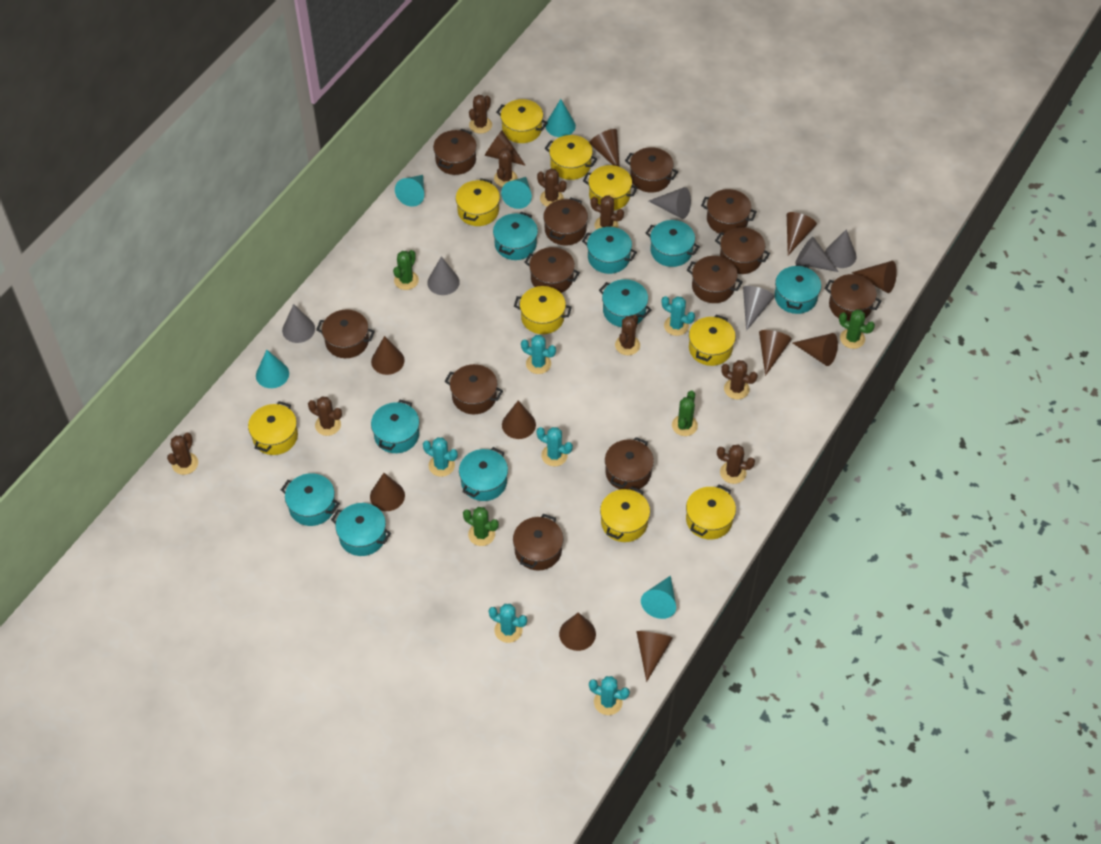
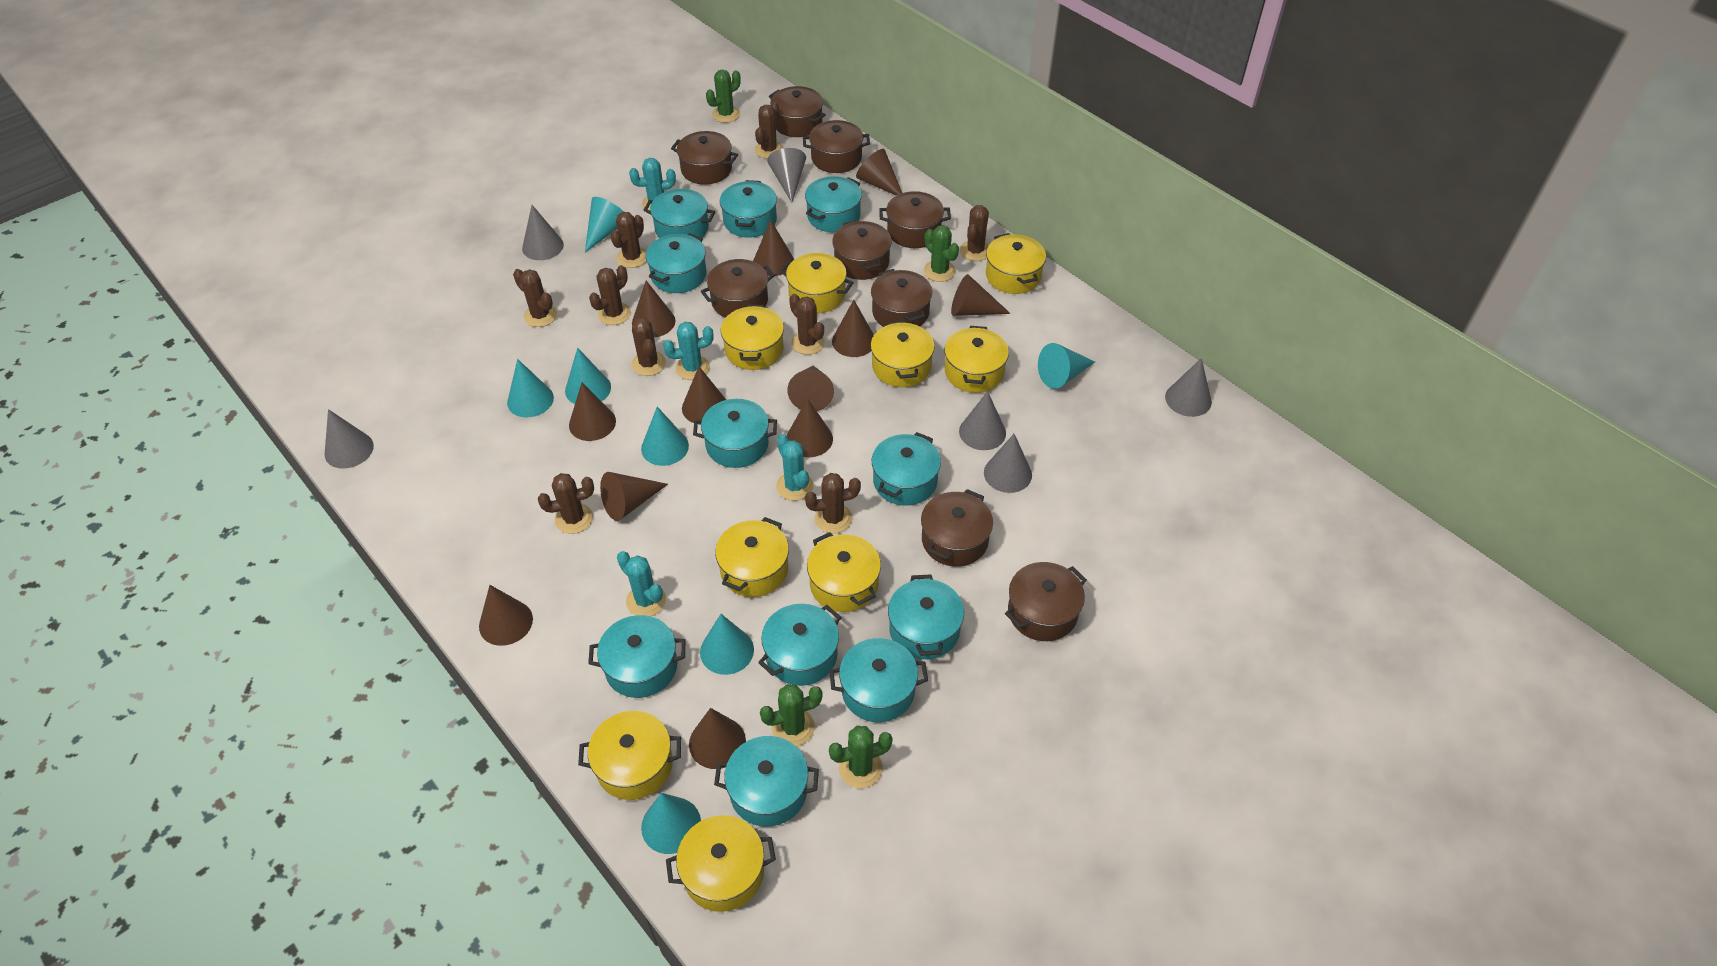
brown cone: [370,473,405,511] [371,336,405,375] [485,131,526,166] [502,400,536,439] [559,613,596,651] [589,129,619,167] [636,631,673,682] [759,330,792,376] [787,212,817,255] [793,333,838,366] [852,261,897,293] = 11 -> [479,585,533,646] [569,382,616,441] [600,472,668,521] [632,281,675,337] [682,367,726,425] [689,708,746,769] [753,220,794,276] [787,366,834,411] [787,398,833,457] [832,300,874,357] [856,149,902,196] [951,274,1011,316] = 12
brown pot: [316,310,375,358] [433,129,477,175] [445,364,503,414] [513,514,563,571] [524,247,580,293] [543,198,588,246] [605,437,654,491] [625,147,678,193] [687,256,743,303] [701,189,757,234] [715,227,770,274] [824,274,882,321] = 12 -> [671,131,738,185] [701,259,775,318] [769,86,826,137] [803,120,870,173] [832,220,892,280] [871,269,932,327] [879,191,951,248] [921,489,993,567] [1005,562,1087,641] = 9
turquoise cactus: [423,437,458,477] [488,604,527,643] [521,335,556,374] [537,427,573,466] [589,676,630,715] [662,296,695,336] = 6 -> [617,551,666,616] [629,158,676,210] [663,322,714,380] [776,434,813,501] = 4
turquoise cone: [256,350,289,388] [395,175,424,207] [501,177,532,209] [545,99,576,137] [641,576,676,619] = 5 -> [507,359,554,417] [565,348,611,404] [585,197,624,252] [641,407,689,466] [641,793,701,854] [700,614,754,675] [1038,343,1095,389] = 7
turquoise pot: [281,473,340,526] [331,503,391,556] [371,400,419,453] [459,447,508,501] [493,212,538,260] [582,227,637,274] [599,279,652,327] [646,220,700,267] [774,263,821,314] = 9 -> [588,615,685,698] [644,189,716,238] [646,233,707,293] [693,399,777,468] [714,736,819,827] [720,180,777,238] [758,604,841,686] [805,176,862,232] [829,638,928,722] [872,432,941,506] [888,574,964,659] = 11

